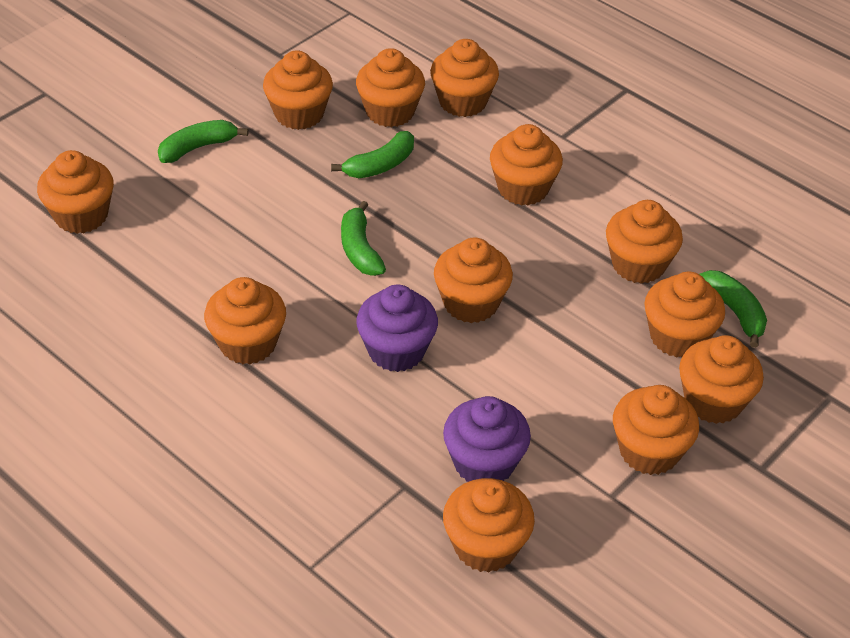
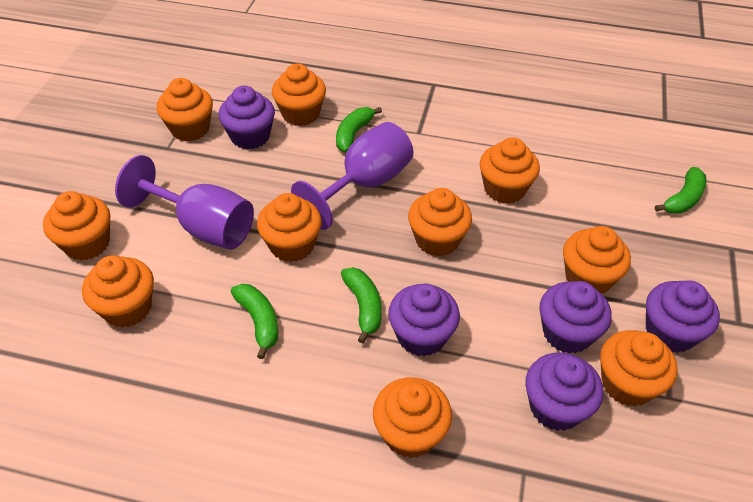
orange cupcake: [37,150,114,234] [204,277,286,364] [263,50,333,130] [356,48,425,127] [430,39,499,117] [434,237,513,323] [443,478,535,573] [490,124,563,206] [606,200,683,284] [613,385,699,475] [644,272,725,358] [679,335,764,424] = 12 -> [43,191,110,261] [82,255,154,328] [157,78,213,141] [257,193,322,262] [272,63,326,126] [373,377,452,458] [408,188,472,257] [480,137,540,204] [563,226,631,294] [600,330,678,406] = 10
purple cupcake: [356,285,438,372] [443,396,531,482] = 2 -> [218,86,275,149] [388,284,460,357] [525,352,603,431] [540,281,612,354] [646,280,720,353] = 5
purple goblet: none = 0 -> [115,155,254,250] [291,122,414,230] = 2

